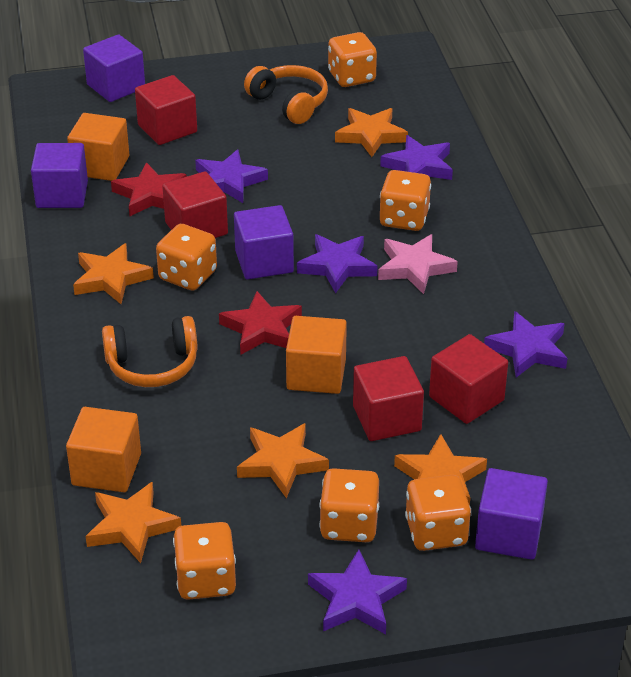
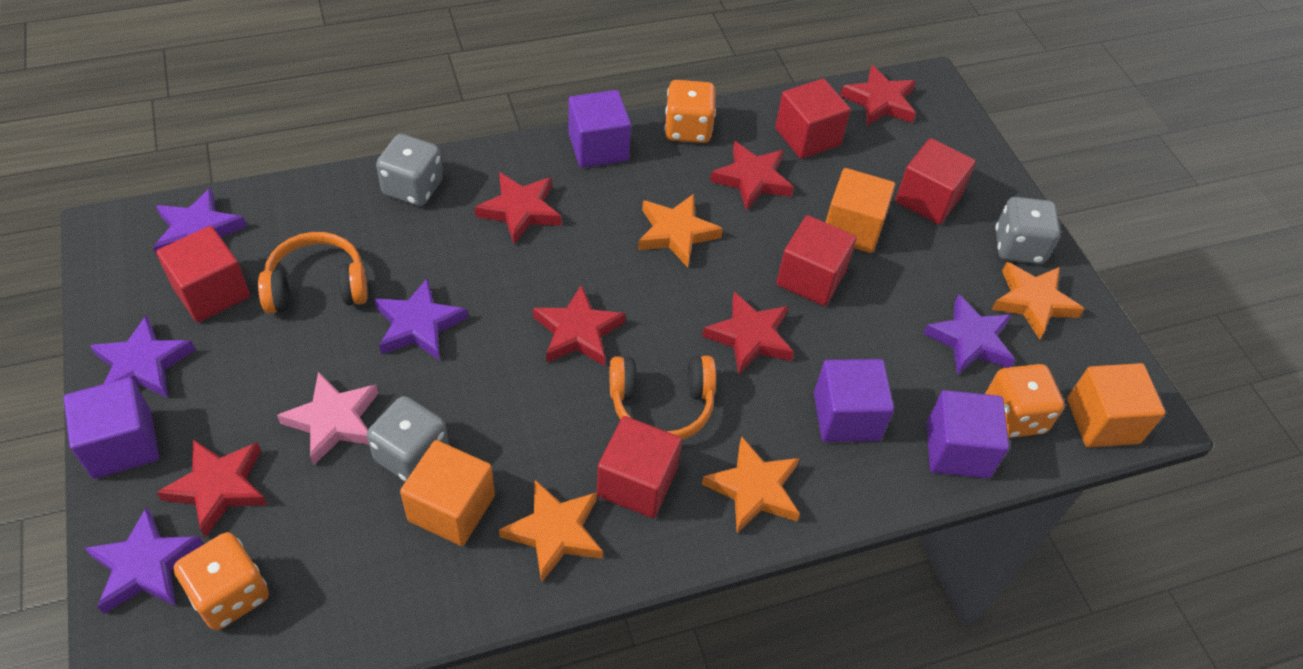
grey dice: none = 0 -> [367,396,449,482] [376,134,443,206] [995,197,1060,264] = 3
orange dice: [156,224,217,291] [173,522,236,600] [319,468,379,542] [328,32,377,87] [380,170,431,231] [405,475,471,551] = 6 -> [174,532,269,630] [665,80,716,143] [985,364,1064,438] = 3
orange star: [73,243,154,304] [86,482,181,563] [237,423,329,498] [335,108,408,157] [394,434,487,506] = 5 -> [499,480,603,583] [638,194,723,267] [702,436,800,533] [991,262,1084,340] = 4
red cube: [135,75,197,145] [162,171,228,238] [353,356,424,441] [429,334,508,424] = 4 -> [156,226,250,322] [597,416,682,518] [775,78,851,159] [776,215,857,306] [895,138,976,224] = 5
red star: [111,162,187,216] [219,291,302,355] = 2 -> [156,439,267,537] [475,172,561,244] [533,285,626,366] [702,292,794,374] [710,141,794,211] [840,65,916,126] = 6

